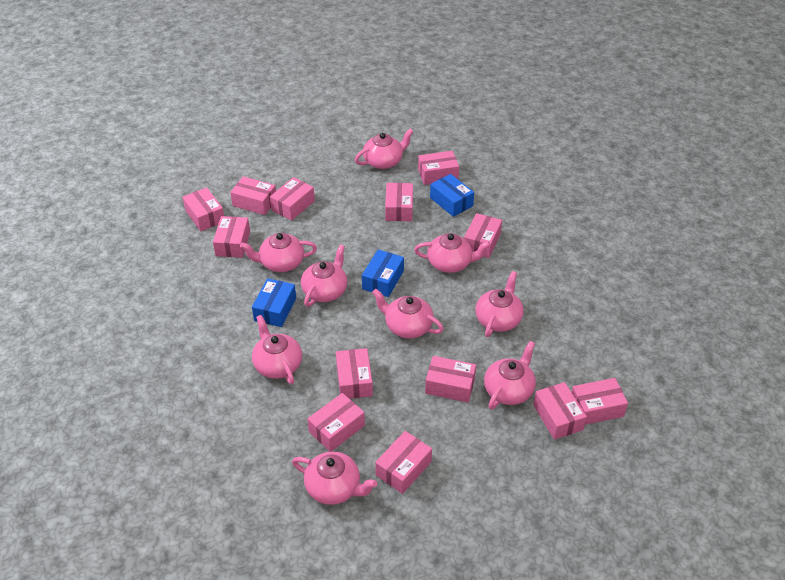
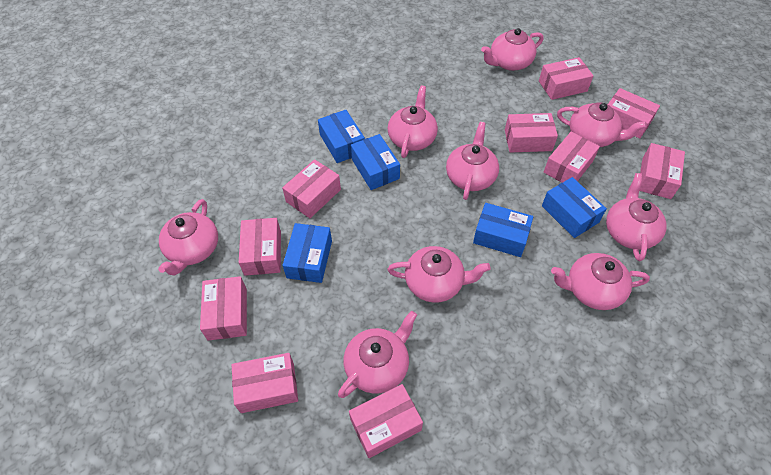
blue box: [252,278,296,327] [362,249,404,297] [430,174,474,217] = 3 -> [283,223,332,283] [318,110,365,163] [351,134,400,190] [473,203,533,257] [542,177,607,238] = 5
pink box: [183,187,224,231] [213,216,250,258] [230,176,276,215] [270,177,315,221] [307,393,365,452] [336,348,373,399] [375,431,432,494] [385,183,413,221] [418,151,459,185] [425,356,476,402] [464,213,502,258] [533,382,587,440] [572,378,628,425] = 13 -> [200,276,247,341] [232,353,298,413] [239,218,281,276] [282,159,341,218] [349,384,423,458] [505,113,558,152] [539,57,593,100] [544,132,600,183] [608,88,660,139] [639,143,685,199] = 10

